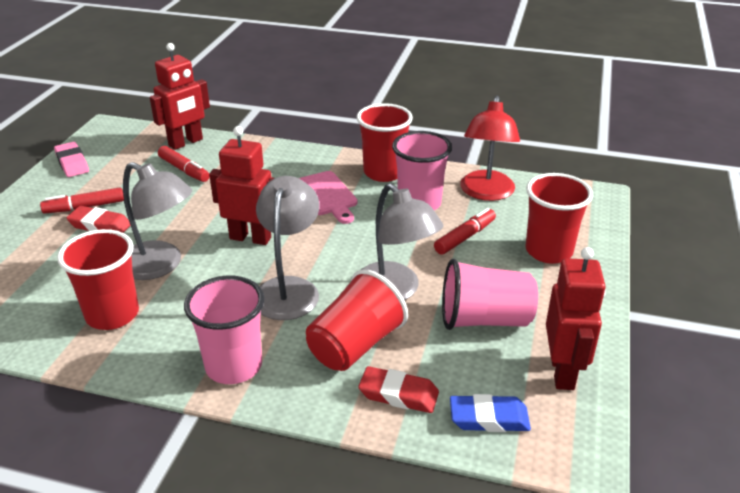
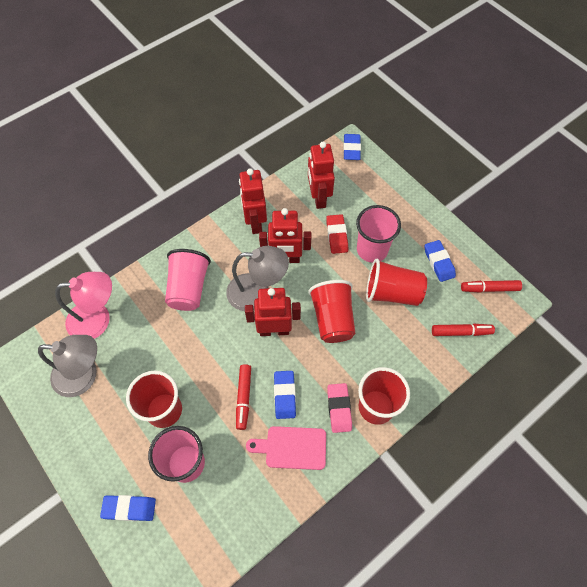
blue eraser: [450,394,531,432] = 1 -> [100,495,156,521] [274,371,296,419] [343,134,361,160] [424,240,456,282] = 4
grey lamp: [123,162,192,280] [256,176,319,320] [361,183,443,300] = 3 -> [38,335,97,397] [226,246,289,311] = 2
pink lamp: none = 0 -> [55,272,112,339] = 1
red eraser: [67,206,131,233] [358,366,439,413] = 2 -> [326,214,348,254] = 1
red lamp: [460,96,520,201] = 1 -> none = 0
red robot: [150,43,210,150] [209,126,274,245] [546,247,606,390] = 3 -> [239,168,267,234] [245,288,301,336] [259,208,312,263] [308,142,335,209] = 4

